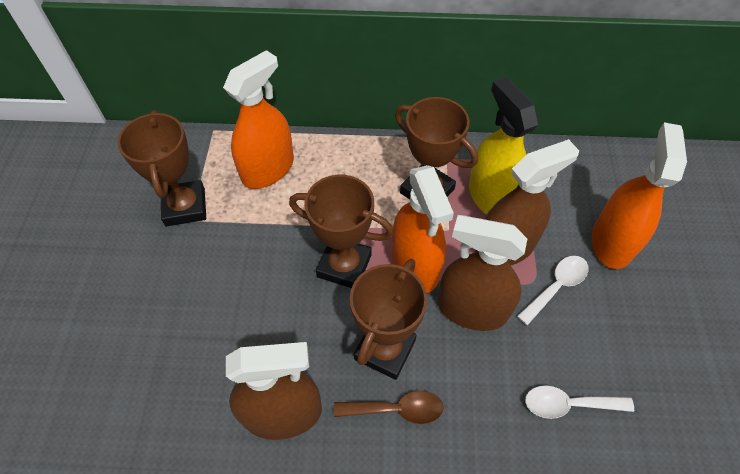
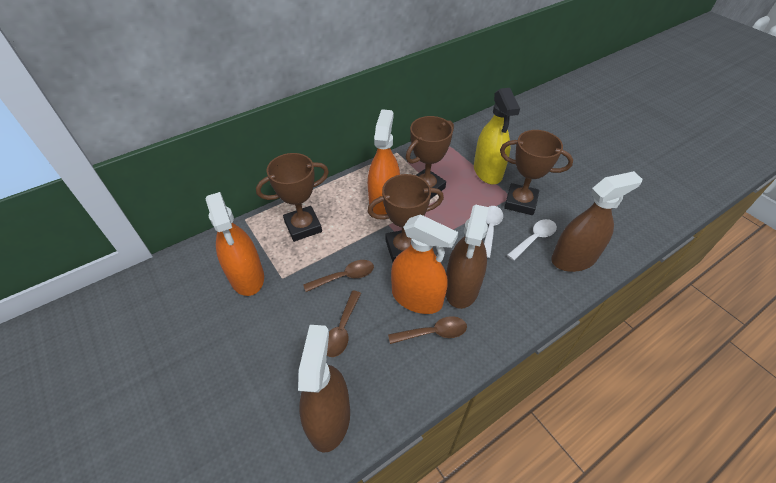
brown spoon: [334,391,444,424] = 1 -> [303,260,374,292] [327,291,361,357] [388,316,467,344] = 3

